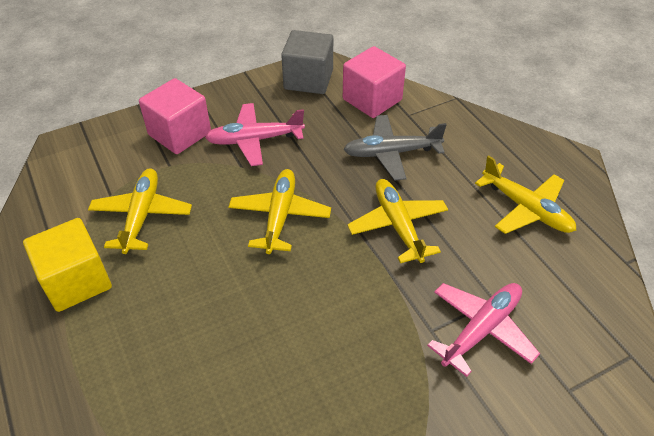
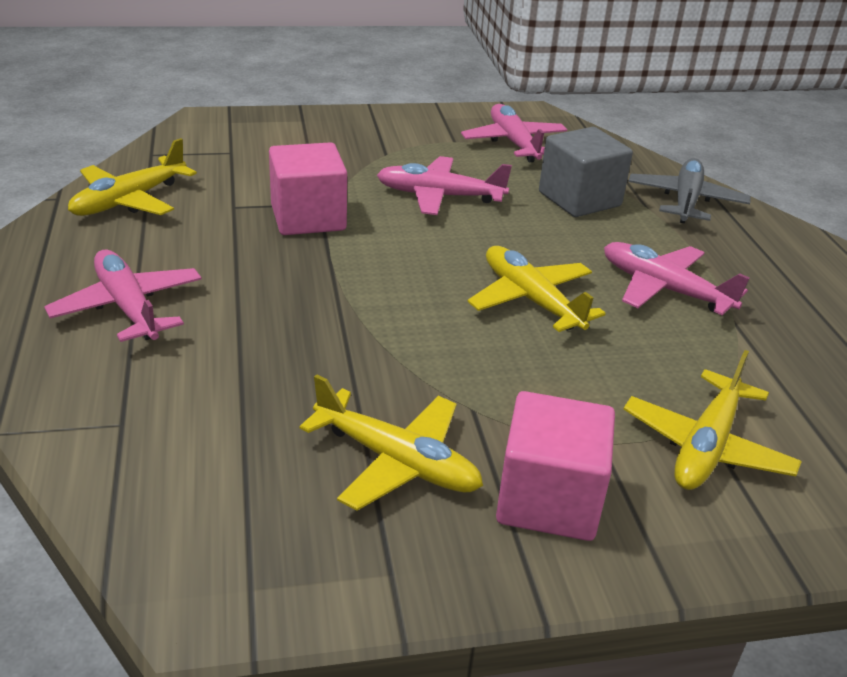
pink plane: [205,103,305,166] [427,283,540,377] = 2 -> [44,250,202,342] [377,156,512,215] [461,104,567,162] [604,242,750,315] = 4
yellow cube: [23,218,112,312] = 1 -> none = 0

